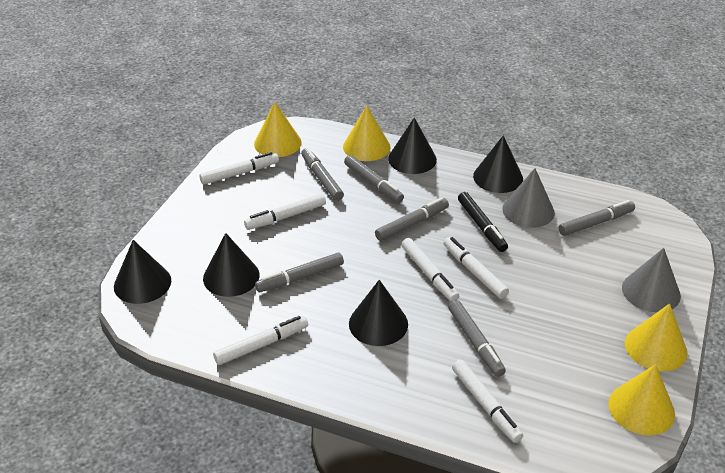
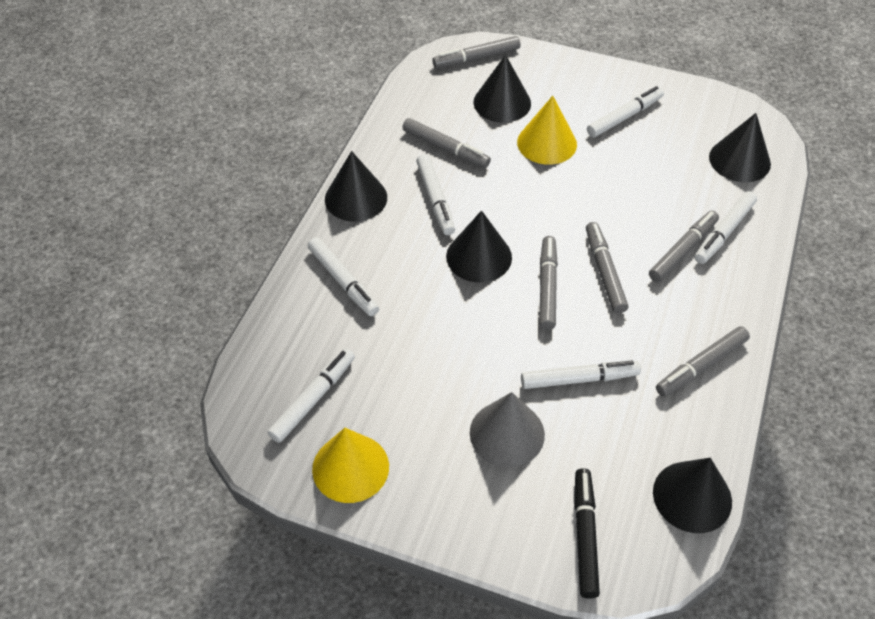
grey cone: [502,168,555,228] [622,248,681,312] = 2 -> [470,392,545,467] = 1
yellow cone: [254,102,302,157] [343,106,391,161] [608,364,675,435] [625,303,687,371] = 4 -> [312,428,389,503] [517,96,577,165] = 2

